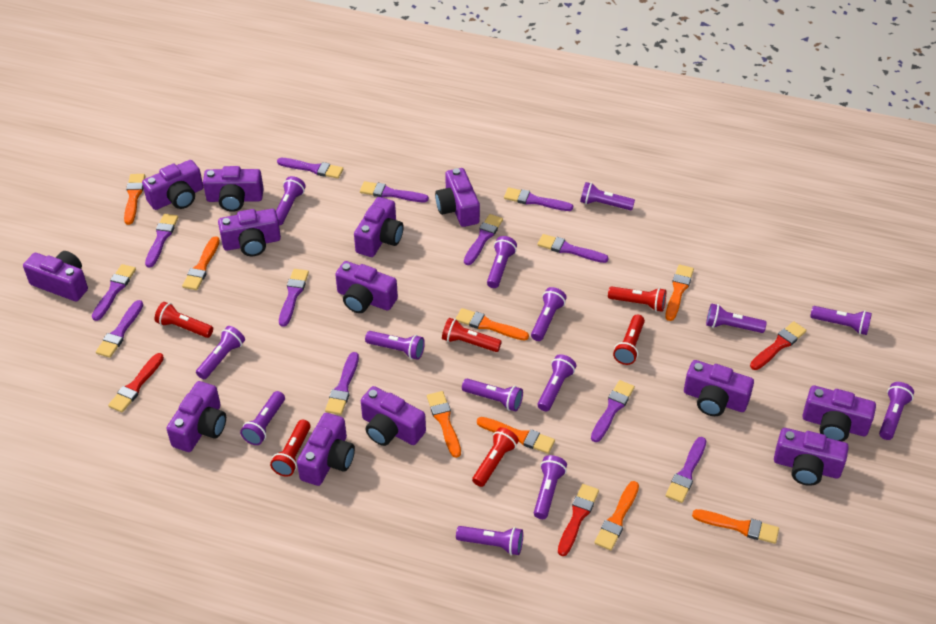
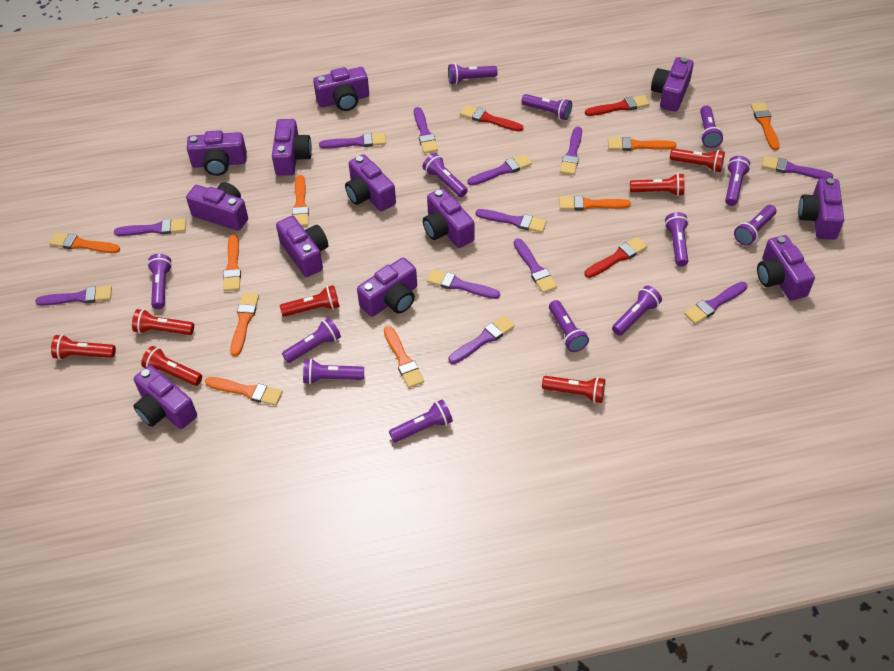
orange brush: [124,174,145,225] [182,236,220,290] [427,391,461,458] [456,308,529,340] [477,417,555,454] [594,481,639,551] [665,265,694,321] [692,509,779,544] = 8 -> [49,232,120,253] [205,377,283,406] [223,234,241,291] [230,293,259,356] [292,175,309,226] [384,326,424,388] [559,196,631,210] [608,137,676,151] [751,102,780,150] = 9
purple camera: [23,251,88,301] [142,160,203,210] [166,381,226,452] [203,166,264,212] [218,209,281,256] [297,413,355,486] [335,261,398,313] [354,197,404,257] [361,386,426,446] [435,168,480,227] [684,360,754,416] [774,428,849,486] [802,386,876,441] = 13 -> [133,365,197,429] [186,182,248,231] [187,130,247,176] [272,119,312,176] [276,216,328,277] [313,67,369,111] [345,154,396,212] [357,258,417,317] [423,188,475,248] [651,57,694,112] [757,235,815,301] [798,178,844,240] = 12
purple flashlight: [196,326,245,379] [240,391,285,445] [276,176,306,226] [365,331,425,360] [456,526,523,555] [462,379,523,411] [487,236,517,288] [531,287,567,341] [534,455,567,519] [538,354,577,411] [580,182,635,210] [706,303,767,333] [810,306,872,335] [879,382,914,440] = 14 -> [147,254,172,309] [282,318,341,363] [303,359,364,384] [389,399,453,443] [423,153,468,197] [448,63,498,84] [521,94,572,120] [549,300,589,352] [612,286,662,336] [665,212,689,266] [700,105,723,148] [725,156,750,206] [734,205,776,246] = 13
red flashlight: [155,302,213,338] [270,419,311,477] [442,318,502,352] [472,427,519,487] [608,286,666,312] [613,314,645,365] = 6 -> [51,335,116,360] [132,309,194,335] [141,346,202,386] [280,285,340,317] [542,376,605,403] [630,173,684,196] [670,148,725,172] = 7

